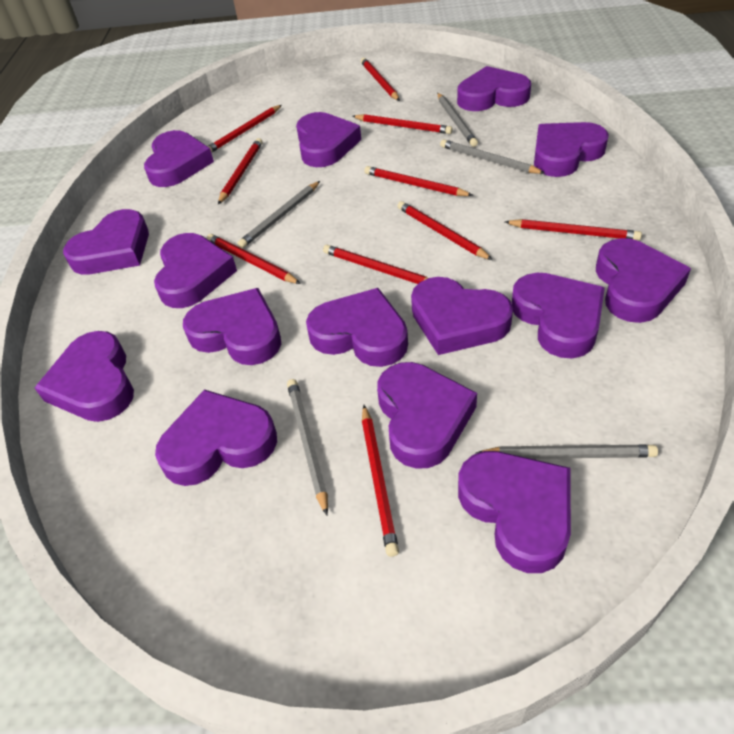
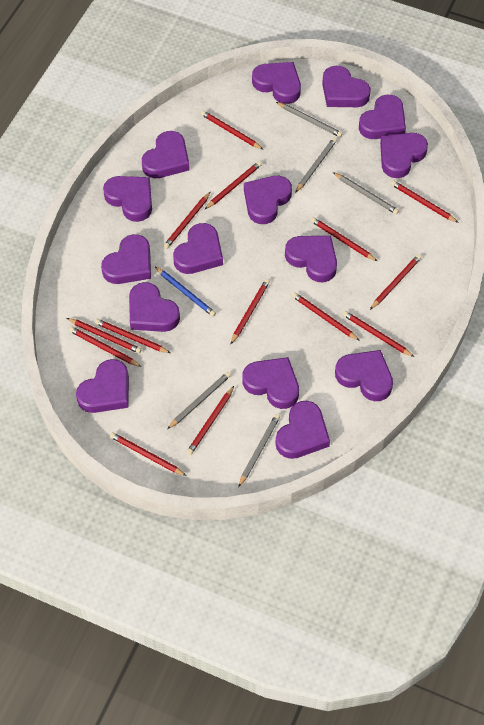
blue pencil: none = 0 -> [155,267,216,317] = 1
red pencil: [207,234,301,284] [208,105,282,153] [218,138,262,204] [323,245,428,284] [352,114,453,134] [361,58,400,101] [362,405,399,557] [364,166,473,196] [398,201,493,260] [505,219,642,240] = 10 -> [67,318,142,353] [69,326,141,367] [95,319,171,353] [110,432,187,476] [163,192,210,249] [187,386,234,455] [201,111,264,150] [205,161,262,209] [230,279,270,345] [292,292,360,341] [311,217,377,261] [343,311,414,357] [370,254,422,310] [391,181,459,223] = 14

